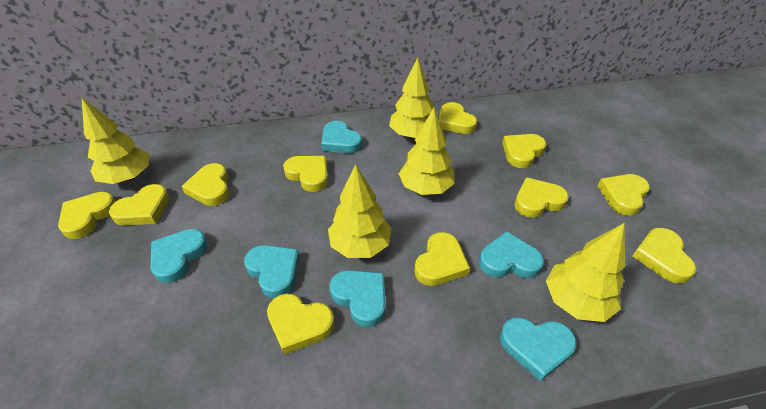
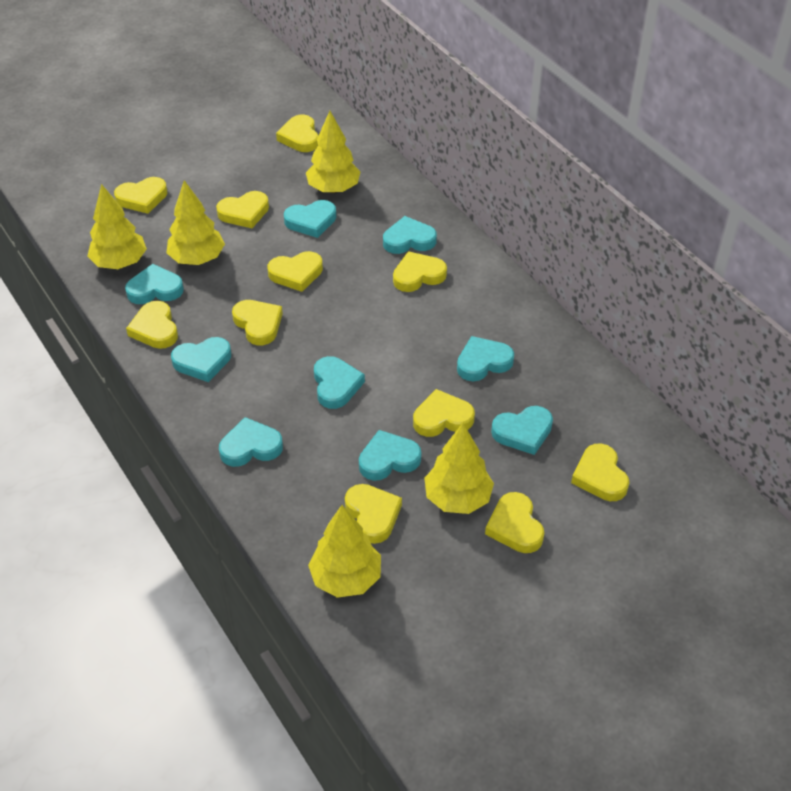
turquoise heart: [151,229,208,283] [244,245,300,298] [321,121,362,153] [329,270,386,327] [479,231,544,278] [500,317,577,381] = 6 -> [125,264,184,304] [171,337,231,382] [219,417,283,467] [284,200,336,238] [314,356,365,409] [359,430,421,481] [383,216,437,254] [457,336,514,381] [491,406,553,455] = 9

